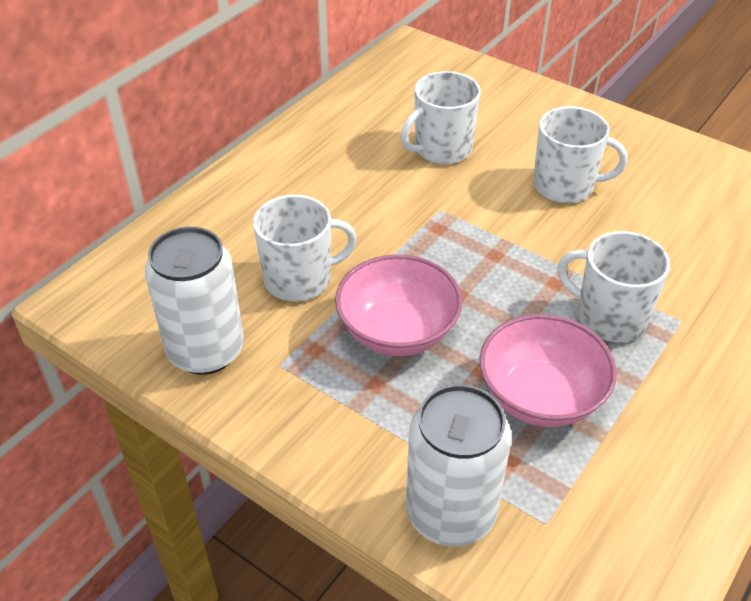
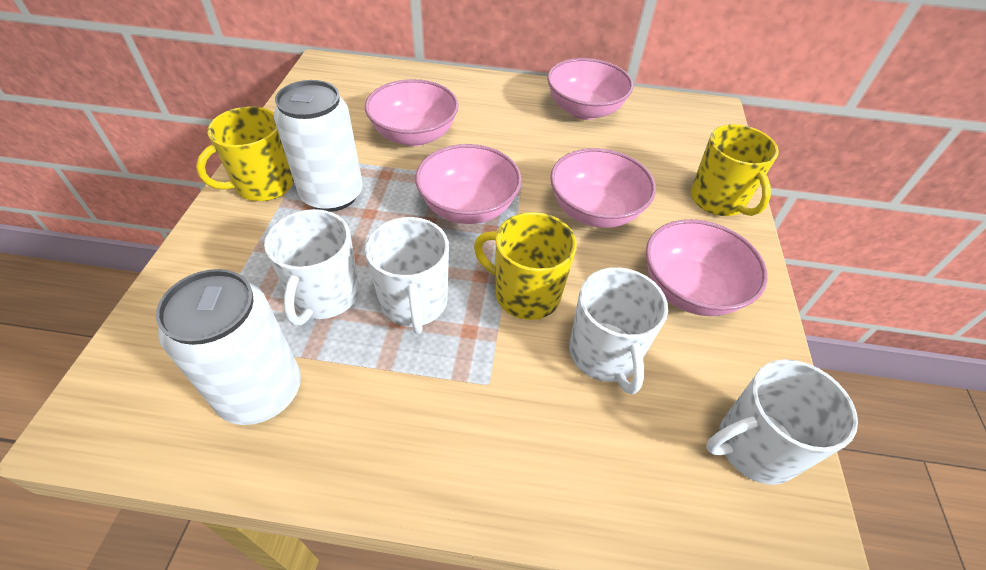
pink bowl: [335,254,462,356] [480,314,617,427] = 2 -> [365,79,459,146] [415,144,522,224] [547,58,634,120] [550,148,656,228] [646,219,768,316] = 5
yellow mug: none = 0 -> [196,106,294,201] [474,212,577,320] [690,124,779,216] = 3

